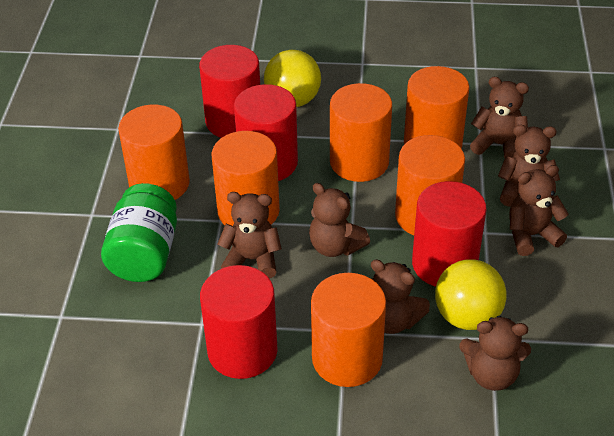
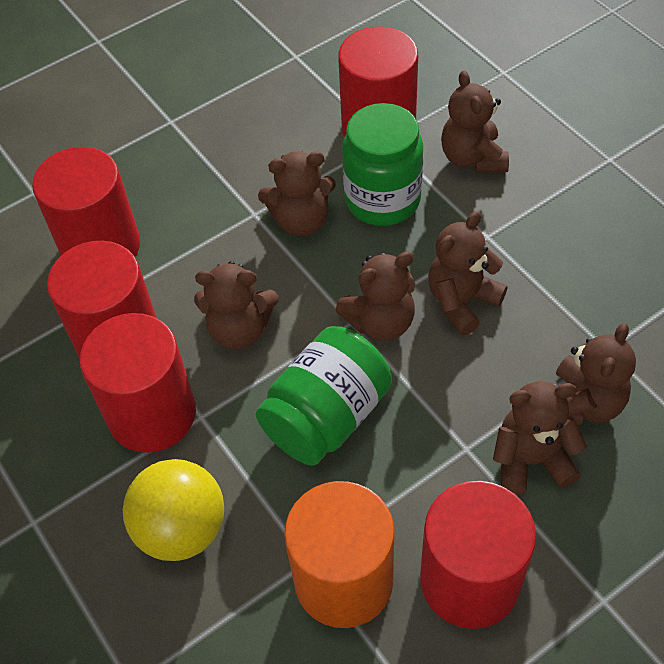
green jar: [101,183,177,282] = 1 -> [256,326,392,466] [342,103,423,226] = 2
orange cylinder: [118,105,190,200] [212,131,280,226] [311,273,386,387] [330,83,392,182] [395,135,465,235] [404,66,469,149] = 6 -> [284,481,395,628] = 1
red cylinder: [199,45,260,138] [200,265,278,379] [234,84,298,181] [412,181,487,287] = 4 -> [32,147,140,257] [47,241,157,359] [80,313,196,453] [338,26,418,137] [420,481,536,629] = 5
yellow ball: [264,50,321,107] [435,259,506,330] = 2 -> [123,459,224,561] = 1

